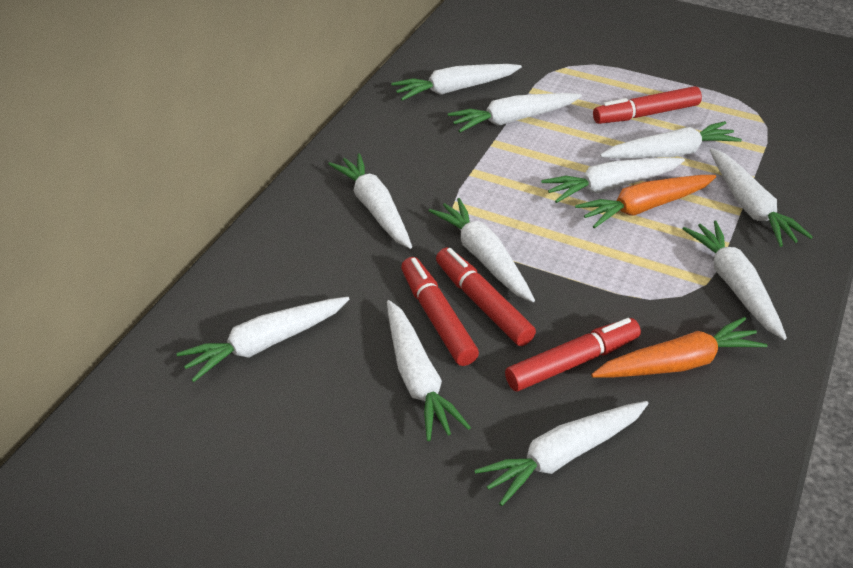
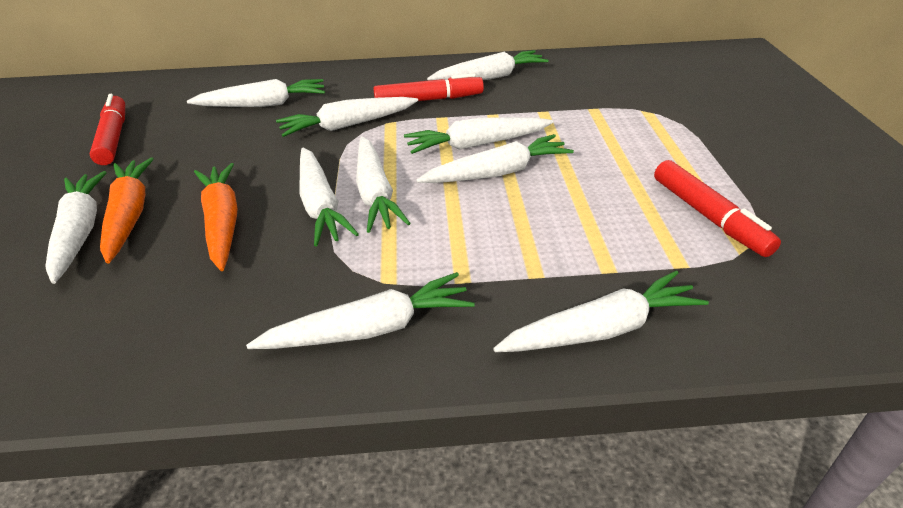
red marker: [401,257,479,366] [436,247,536,346] [505,318,641,392] [593,86,702,124] = 4 -> [90,94,125,165] [373,73,484,101] [654,160,781,257] = 3
white carrot: [177,297,350,382] [328,153,412,249] [387,300,471,441] [391,64,522,101] [428,198,535,302] [448,93,582,133] [474,401,649,506] [541,158,685,203] [600,121,742,158] [683,221,787,340] [710,148,813,247] = 11 -> [45,171,107,284] [187,79,325,107] [246,272,475,349] [276,97,418,137] [300,148,359,247] [356,136,411,233] [404,117,553,154] [416,134,574,183] [427,50,549,80] [493,271,709,352] = 10

